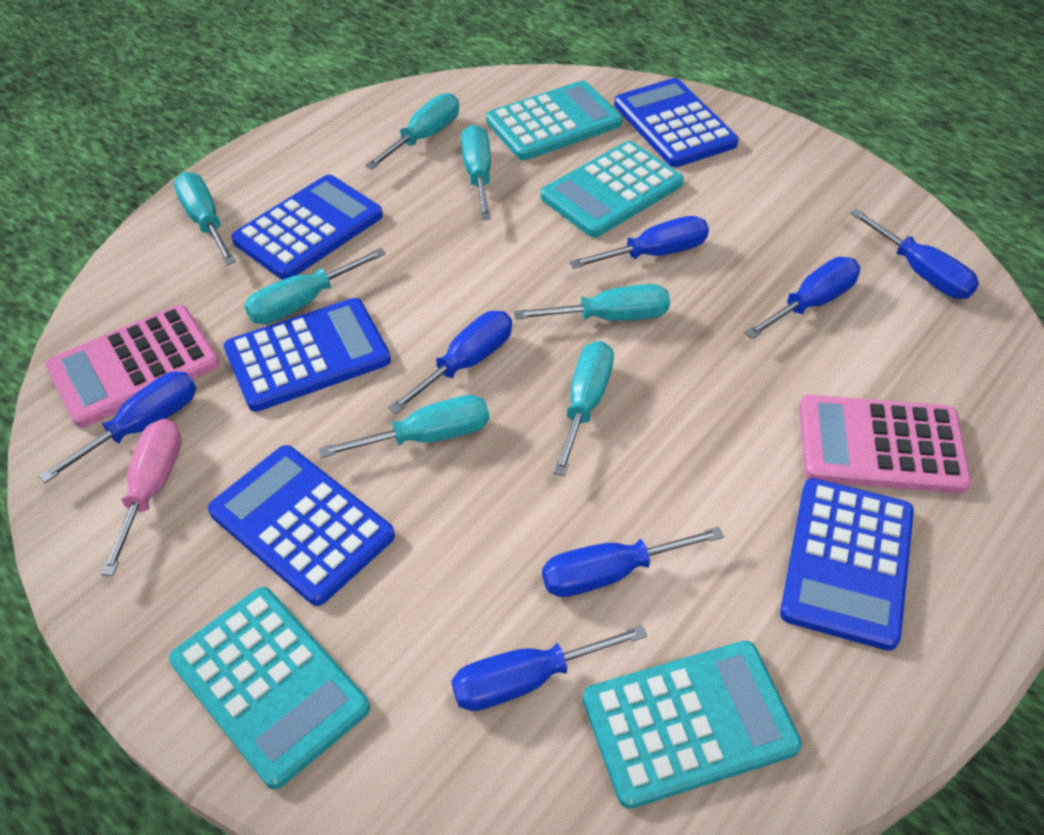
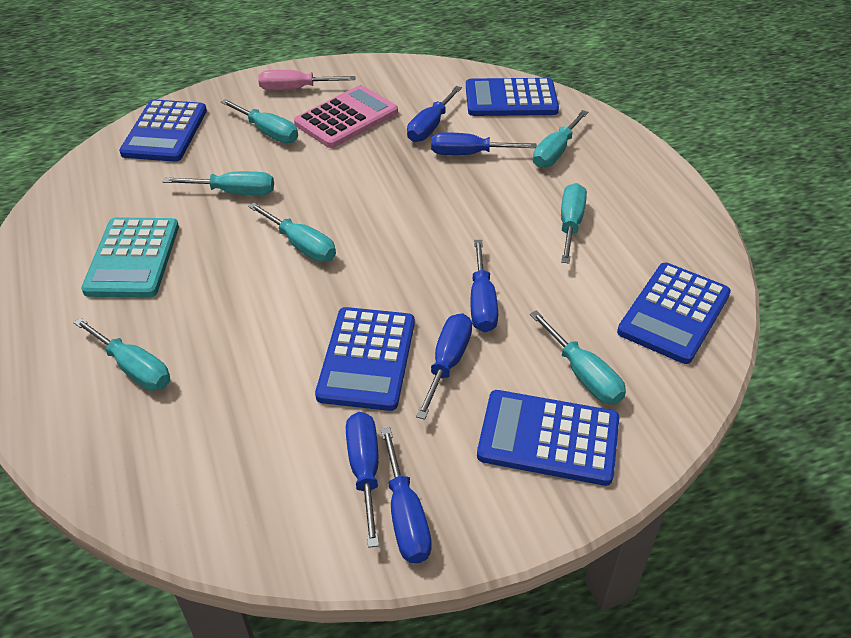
blue screwdriver: [39,371,196,483] [388,311,512,414] [451,625,647,711] [542,527,724,597] [569,216,709,269] [745,257,860,339] [850,209,979,299] = 7 -> [346,412,379,548] [381,427,432,563] [407,86,462,142] [416,313,472,420] [431,132,537,155] [471,240,498,332] = 6
pink calculator: [45,305,220,428] [799,395,972,494] = 2 -> [294,85,398,148] = 1
turquoise calculator: [169,587,370,789] [486,81,622,160] [540,141,684,237] [583,641,802,809] = 4 -> [81,217,179,298] = 1

